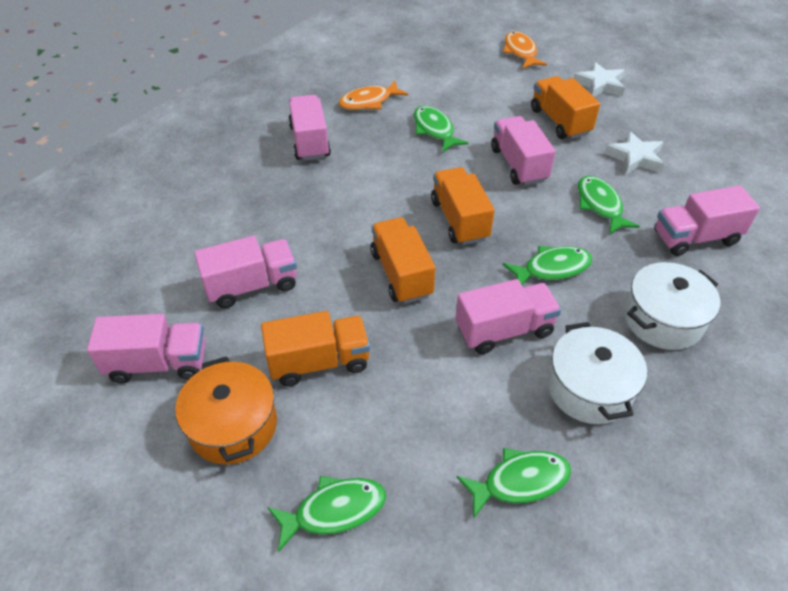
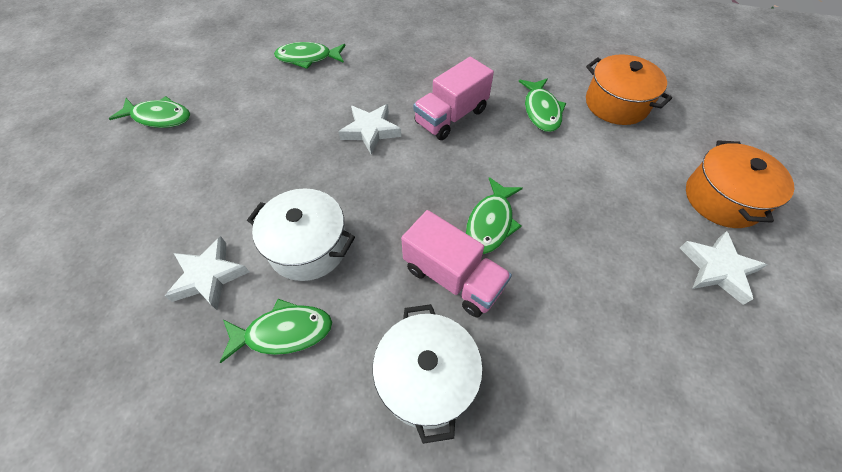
orange fish: [338,81,408,110] [503,31,547,69] = 2 -> none = 0
orange pot: [175,356,277,464] = 1 -> [586,54,672,125] [686,140,794,228] = 2
orange truck: [261,311,370,387] [370,217,435,304] [431,167,495,245] [531,76,600,139] = 4 -> none = 0
pink truck: [87,314,206,384] [194,236,297,308] [288,95,331,161] [455,279,561,354] [491,116,556,186] [654,185,760,256] = 6 -> [401,210,512,317] [413,57,494,140] = 2
white star: [574,62,625,97] [605,131,664,174] = 2 -> [165,236,249,310] [339,104,401,154] [680,231,767,305] = 3

